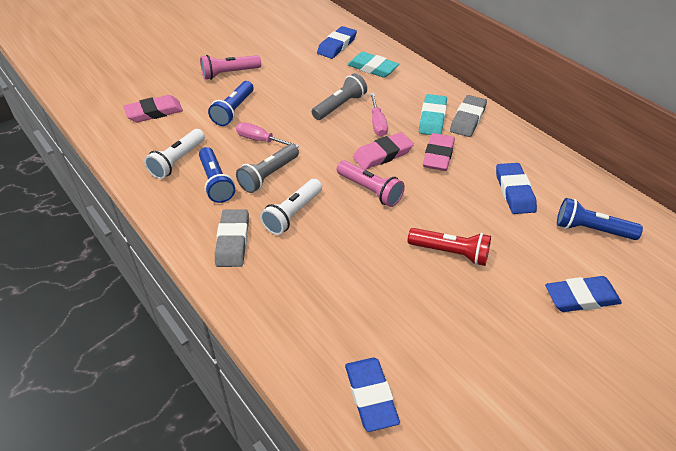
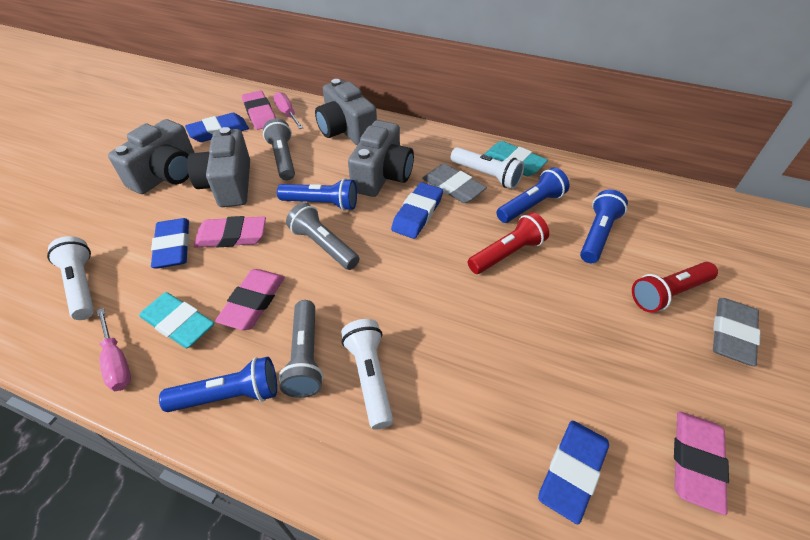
blue flashlight: [199,147,235,203] [208,81,254,126] [557,198,643,240] = 3 -> [159,357,277,412] [277,178,357,211] [496,167,570,223] [580,190,628,263] = 4
grey camera: none = 0 -> [108,119,194,194] [187,127,250,207] [315,79,377,145] [348,120,414,197] = 4
grey flashlight: [236,144,299,193] [312,73,367,120] = 2 -> [263,118,295,180] [279,300,324,398] [286,202,359,270] = 3
pink eraser: [123,95,183,122] [353,132,414,170] [423,133,455,171] = 3 -> [194,216,266,248] [215,269,285,330] [242,91,276,130] [674,412,729,515] = 4
pink flashlight: [200,55,261,80] [337,160,405,207] = 2 -> none = 0
red flashlight: [408,228,491,266] = 1 -> [468,212,549,274] [632,262,718,313] = 2
white flashlight: [144,129,205,179] [260,179,322,235] = 2 -> [47,236,94,320] [341,319,393,430] [451,147,524,189] = 3

